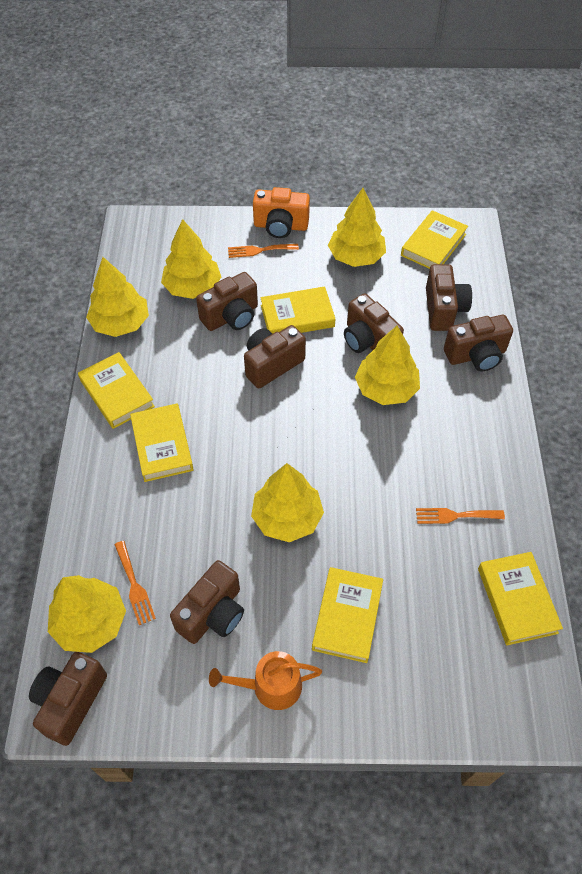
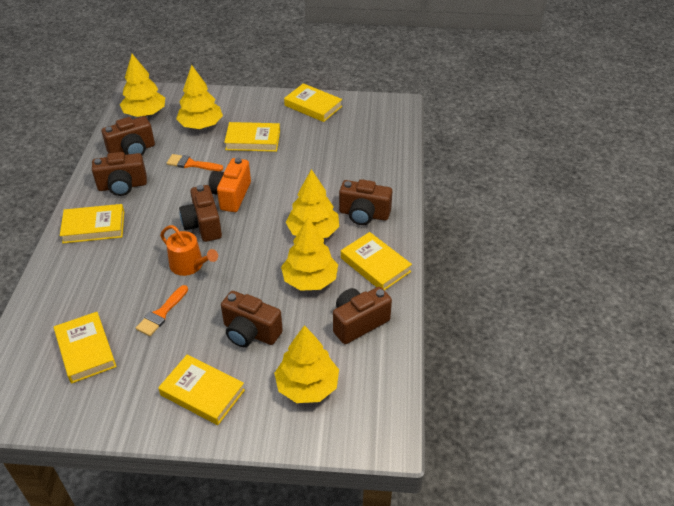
brown camera: [29,652,107,746] [170,560,244,644] [196,272,258,331] [244,325,306,389] [344,293,404,353] [426,264,472,331] [444,315,513,371] = 7 -> [92,152,147,196] [102,116,155,155] [179,185,222,242] [221,291,283,347] [333,287,392,344] [339,179,392,225] = 6
orange brush: none = 0 -> [136,285,188,336] [167,154,223,171] = 2
orange fork: [114,541,156,625] [228,244,299,258] [416,508,505,524] = 3 -> none = 0
yellow tree: [48,575,126,653] [86,257,149,337] [161,219,221,299] [251,463,324,542] [328,188,386,267] [355,326,420,405] = 6 -> [120,54,165,117] [176,65,223,129] [274,325,339,403] [281,218,338,291] [286,169,339,238] = 5

